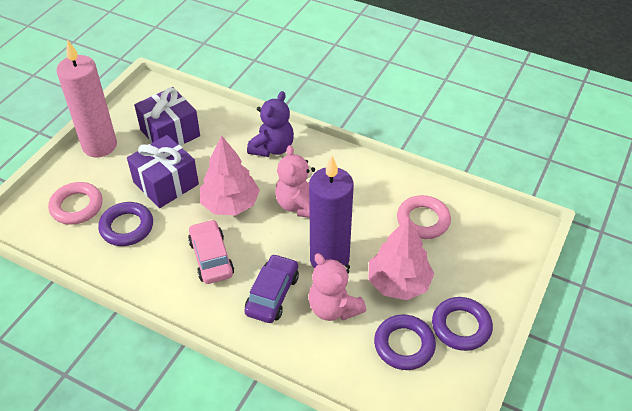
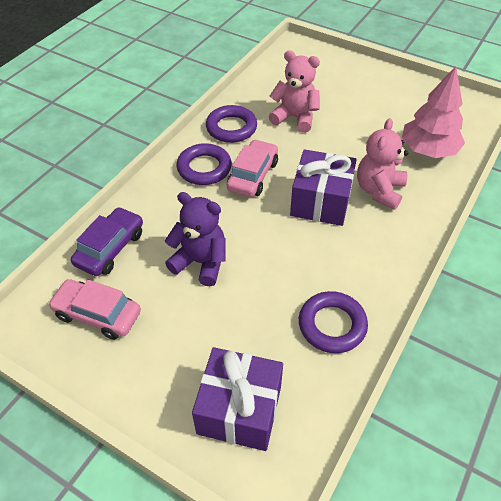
pink candle: [56,39,117,158] = 1 -> none = 0
pink car: [188,219,234,284] = 1 -> [48,279,141,340] [227,139,278,197] = 2
pink ring: [48,182,102,225] [397,195,451,239] = 2 -> none = 0
pink tree: [200,135,260,215] [369,216,434,300] = 2 -> [402,66,465,158] = 1
purple candle: [309,156,354,269] = 1 -> none = 0

